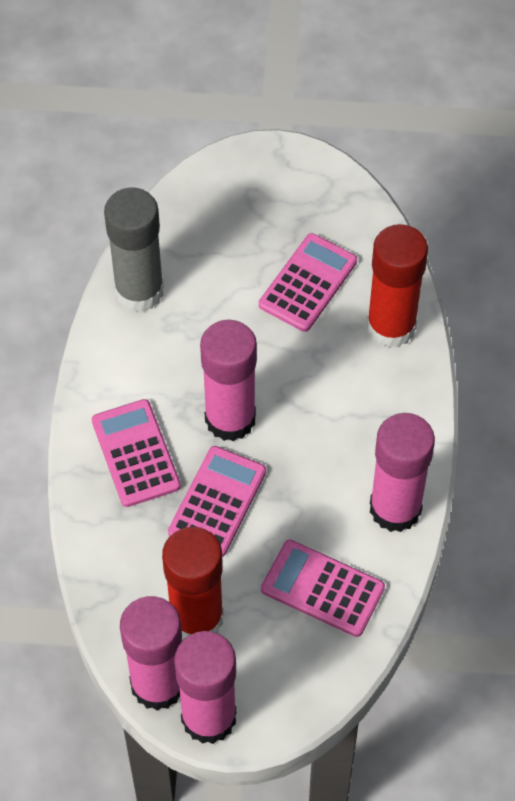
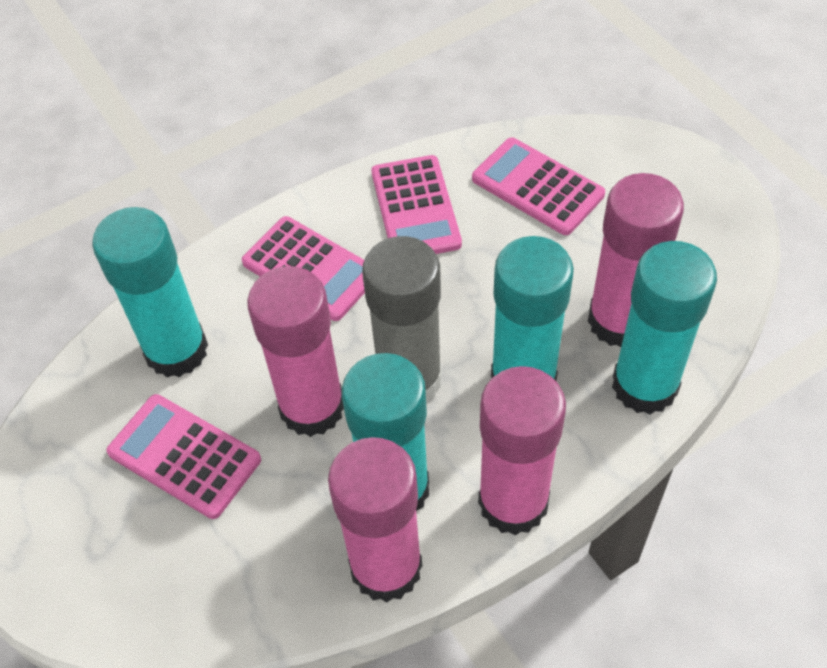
red glue stick: [162,527,224,639] [366,224,428,348] = 2 -> none = 0
turquoise glue stick: none = 0 -> [92,207,208,377] [342,353,429,512] [491,236,574,381] [612,241,717,414] = 4

